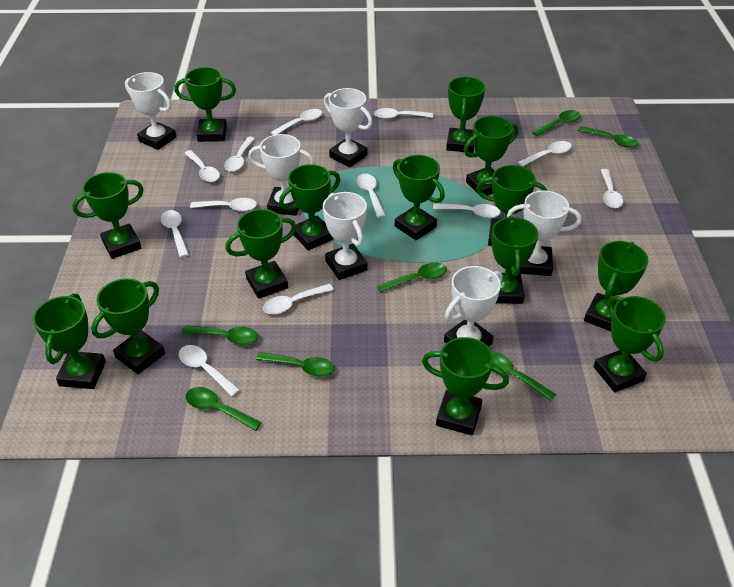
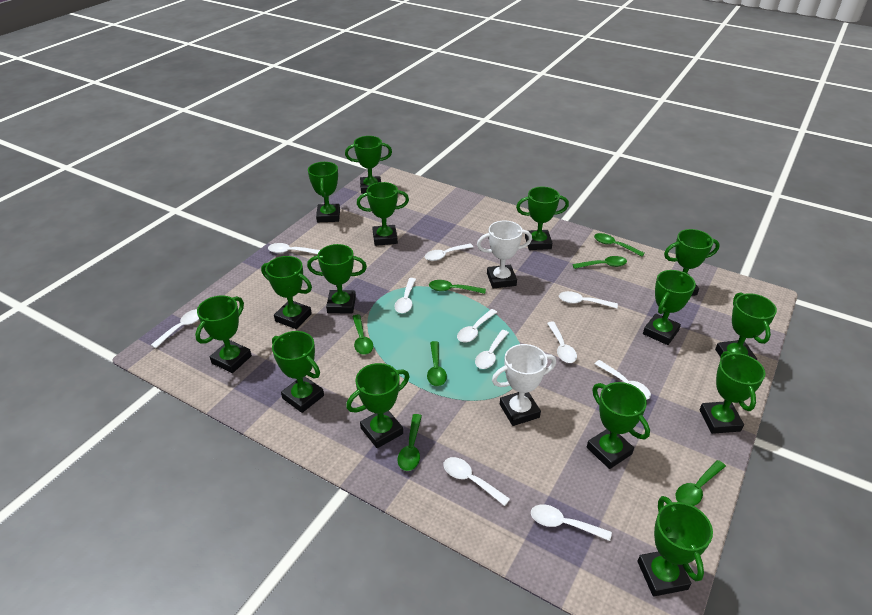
green trophy: [33,293,106,389] [72,172,144,259] [91,278,165,374] [175,67,236,142] [226,209,296,299] [279,164,340,251] [393,155,445,240] [422,337,509,435] [446,77,485,153] [464,116,519,195] [476,165,548,246] [492,216,538,304] [584,241,648,331] [593,295,666,392] = 14 -> [195,295,252,373] [261,256,312,329] [272,331,324,413] [307,244,367,314] [308,162,340,222] [345,136,392,194] [346,363,410,448] [357,182,409,246] [516,187,569,250] [587,382,650,469] [637,496,713,597] [643,270,696,345] [664,229,720,296] [699,351,765,434] [715,292,777,360] = 15
white spoon: [161,210,189,258] [179,345,240,397] [184,150,220,182] [190,198,257,211] [224,137,255,172] [263,284,334,315] [270,109,322,135] [357,174,386,218] [374,108,433,119] [433,203,501,218] [518,141,572,167] [601,169,623,208] = 12 -> [151,309,199,349] [268,243,320,254] [394,278,416,313] [425,243,473,261] [443,457,510,506] [457,309,497,342] [475,330,509,369] [531,504,612,541] [547,321,577,363] [559,291,618,309] [595,360,651,400] = 11
white trophy: [125,72,176,150] [248,134,315,216] [323,192,367,280] [324,88,373,167] [444,266,502,347] [507,190,582,276] = 6 -> [477,221,532,288] [492,344,556,426] = 2

